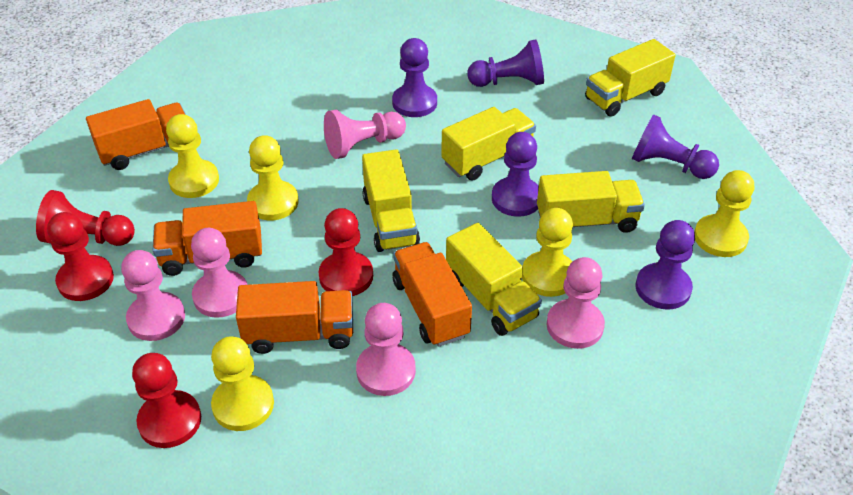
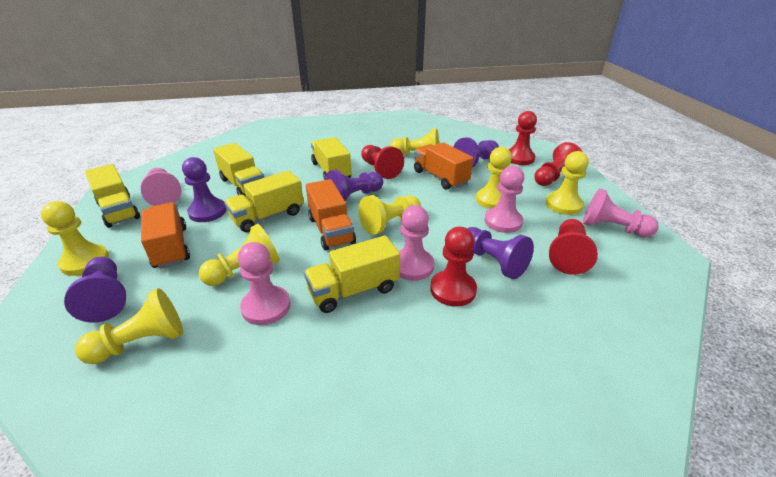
orange truck: [86,99,186,170] [153,201,262,276] [236,281,353,354] [393,242,472,347] = 4 -> [141,202,190,269] [306,179,356,250] [414,142,473,190] = 3
red pawn: [36,190,135,246] [47,212,114,301] [132,353,201,448] [318,208,373,296] = 4 -> [361,145,404,179] [430,227,477,307] [508,111,537,165] [534,142,583,186] [549,219,598,275] = 5
yellow pawn: [166,114,219,198] [211,336,274,431] [247,135,299,220] [522,208,573,297] [694,170,754,257] = 5 -> [41,201,109,276] [75,288,183,364] [199,224,280,286] [359,195,421,235] [390,128,439,155] [476,147,512,209] [546,151,589,215] = 7

